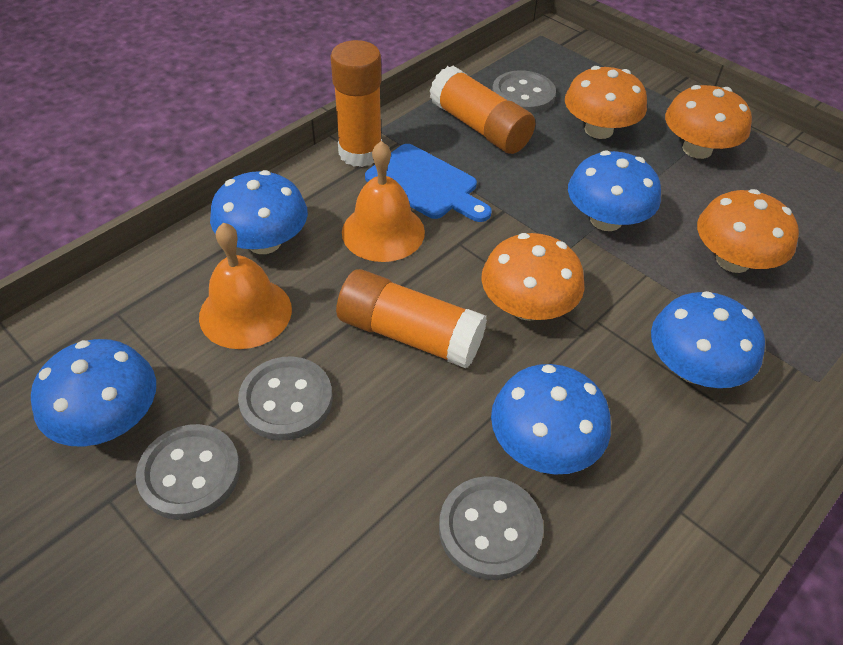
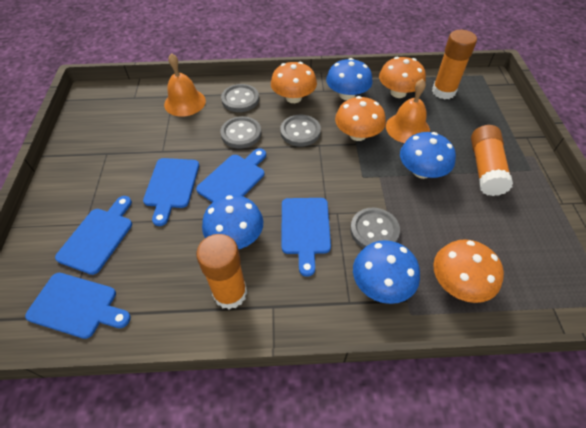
blue cutting board: [365,144,492,222] = 1 -> [25,273,131,339] [55,196,132,275] [143,158,199,226] [196,148,266,202] [282,198,331,277] = 5
blue mushroom: [31,339,156,447] [210,170,308,254] [491,364,611,475] [568,151,661,231] [651,291,765,388] = 5 -> [202,195,263,249] [326,58,373,100] [353,240,420,304] [400,132,456,179] = 4

